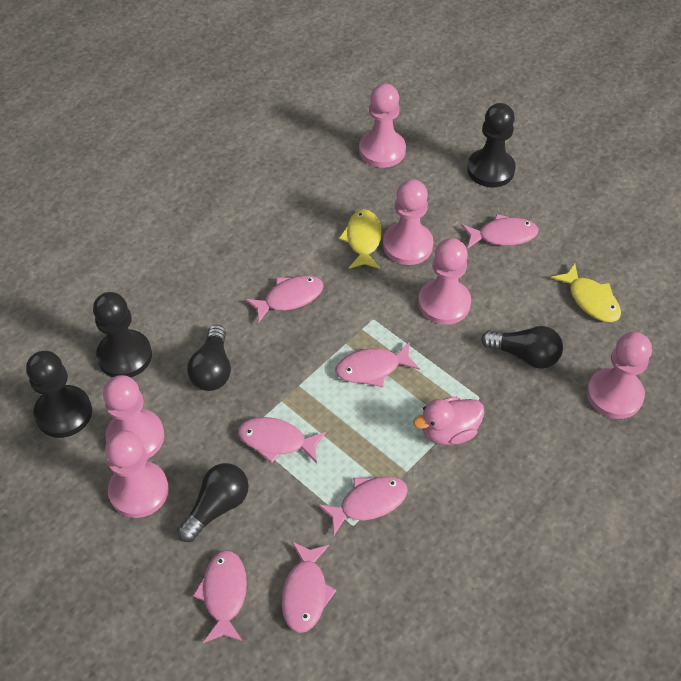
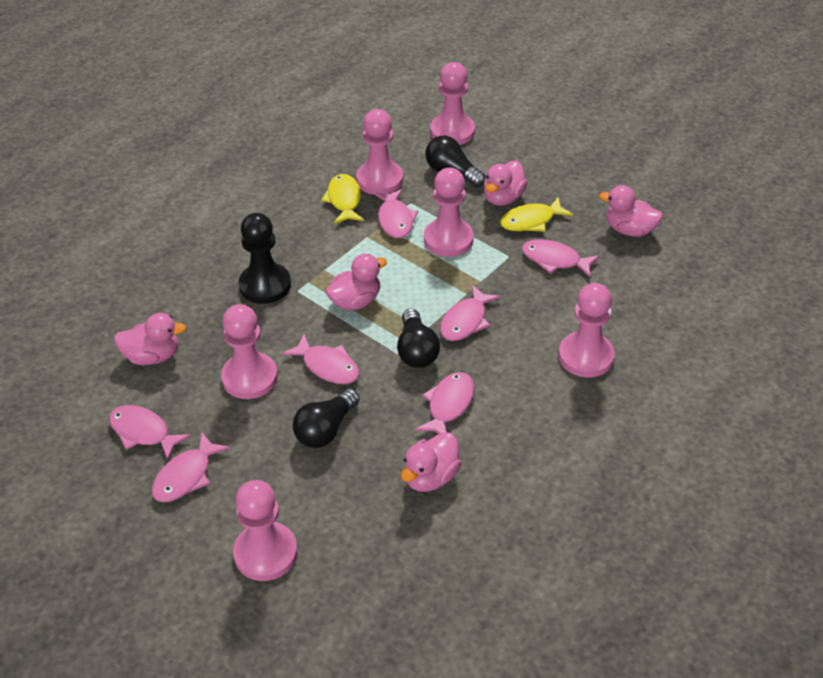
black pawn: [26,351,92,438] [93,292,152,377] [467,103,516,187] = 3 -> [239,213,291,304] = 1
pink duck: [413,397,485,445] = 1 -> [114,313,187,365] [326,254,387,311] [401,432,461,492] [484,160,528,206] [599,185,663,237] = 5

